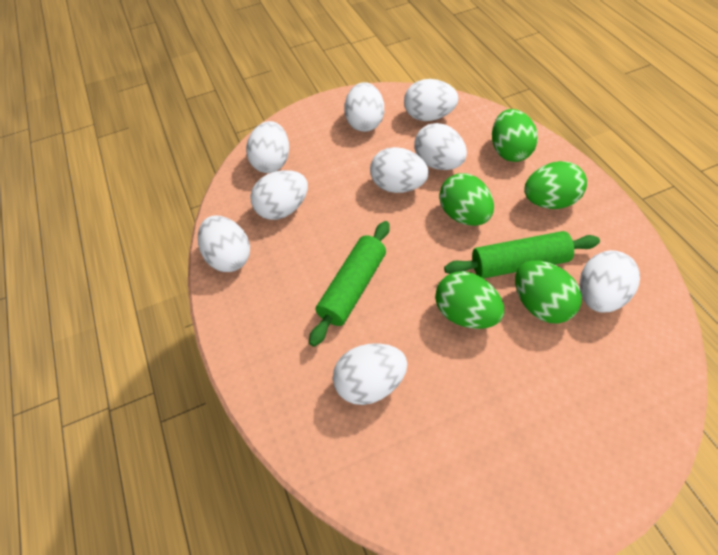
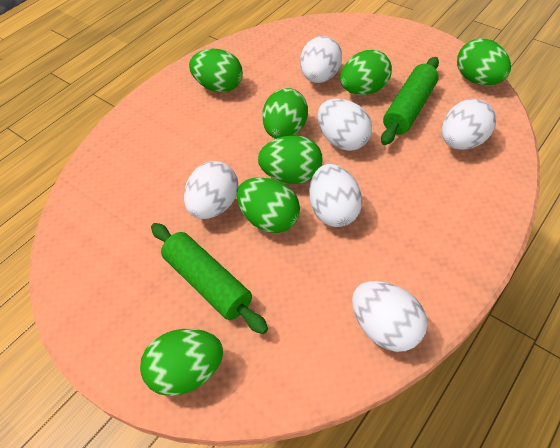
green egg: [435,271,504,329] [439,173,494,226] [492,109,538,162] [515,260,582,324] [524,161,587,209] = 5 -> [140,329,223,396] [189,49,243,92] [236,177,300,233] [258,135,323,184] [262,88,308,139] [340,49,392,95] [457,38,511,85] = 7
white egg: [198,216,250,272] [246,121,289,173] [250,170,308,220] [333,343,407,405] [344,82,384,132] [370,147,429,193] [404,79,459,121] [414,123,467,170] [580,250,640,313] = 9 -> [184,161,238,219] [300,36,342,83] [309,164,362,227] [318,99,372,151] [352,281,427,352] [442,99,496,150] = 6

